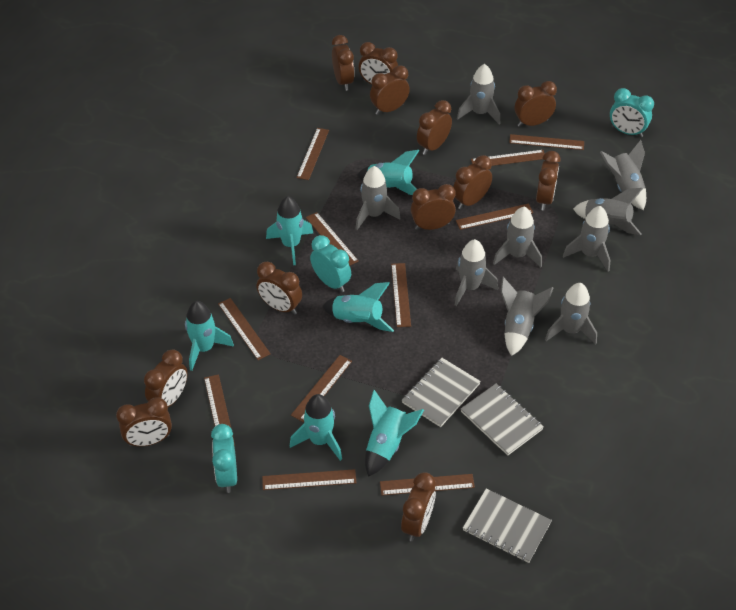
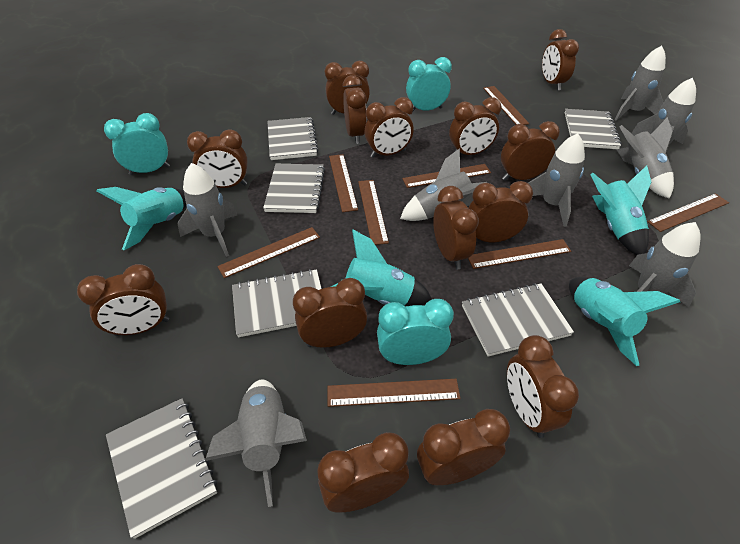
brown clock: [116,397,172,447] [144,349,188,407] [256,262,302,315] [332,35,355,91] [359,42,398,84] [370,66,410,115] [401,472,436,541] [411,184,456,230] [417,100,452,155] [453,155,492,209] [515,81,557,127] [536,151,561,211] = 12 -> [77,264,169,336] [187,129,248,188] [293,278,367,348] [317,432,409,512] [325,61,370,115] [343,75,367,144] [364,97,414,158] [417,409,510,485] [433,186,479,269] [449,97,501,155] [469,181,533,242] [501,121,560,181] [507,335,579,438] [542,29,579,91] = 14
brown ruler: [204,374,235,446] [218,298,271,360] [262,469,356,490] [291,355,352,422] [296,128,329,180] [306,212,359,266] [380,474,475,496] [391,263,411,327] [456,204,533,230] [471,150,545,166] [509,134,584,150] = 11 -> [217,227,320,278] [327,379,461,407] [329,154,358,212] [358,180,389,245] [402,164,491,188] [468,239,571,269] [483,86,529,125] [647,193,729,232] = 8
grey notebook: [402,358,481,427] [461,384,544,456] [463,488,552,563] = 3 -> [106,398,217,539] [232,269,322,337] [263,164,325,213] [267,117,318,160] [462,283,574,357] [565,109,621,149] = 6
grey rocket: [356,166,400,230] [455,239,498,306] [457,64,500,125] [493,207,542,268] [501,277,553,356] [545,283,597,345] [563,206,611,272] [573,188,643,235] [600,140,646,210] = 9 -> [177,163,237,257] [205,380,307,507] [400,148,487,221] [528,133,585,227] [615,46,666,121] [616,117,674,199] [629,222,701,307] [631,78,696,151] = 8
turquoise rocket: [185,301,234,371] [266,196,313,265] [290,394,342,461] [322,282,394,332] [357,150,420,195] [365,390,424,477] = 6 -> [97,187,187,250] [331,230,432,306] [569,277,680,366] [590,165,651,255] = 4

